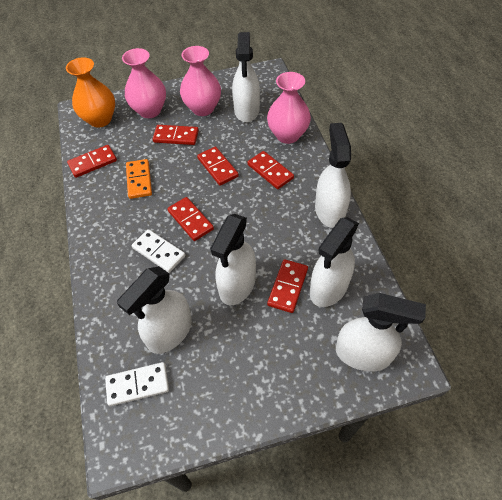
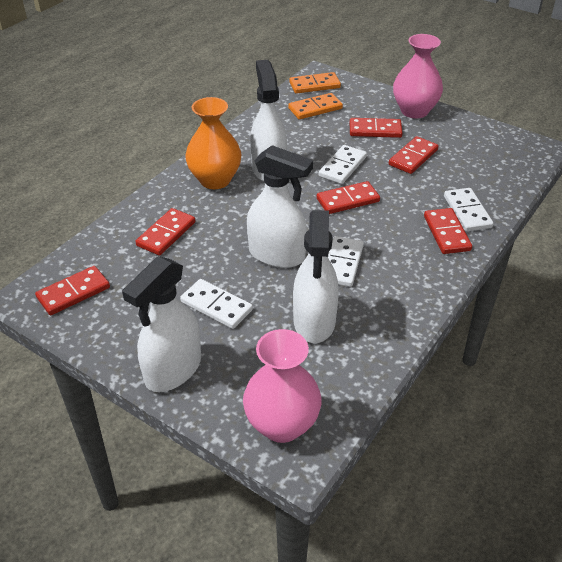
orange domino: [126,159,152,199] = 1 -> [288,93,343,119] [289,72,341,94] = 2
pink vase: [122,48,166,118] [180,46,221,116] [267,72,311,144] = 3 -> [243,329,322,443] [393,34,443,118] = 2
white domino: [105,362,169,406] [132,229,185,273] = 2 -> [180,279,253,329] [319,145,367,184] [328,236,364,287] [444,188,493,232] = 4
white spray bottle: [117,266,192,354] [210,214,256,305] [232,32,260,122] [310,217,359,307] [315,123,351,228] [336,293,426,371] = 6 -> [122,256,201,392] [247,145,313,268] [250,60,287,182] [293,210,339,343] = 4

